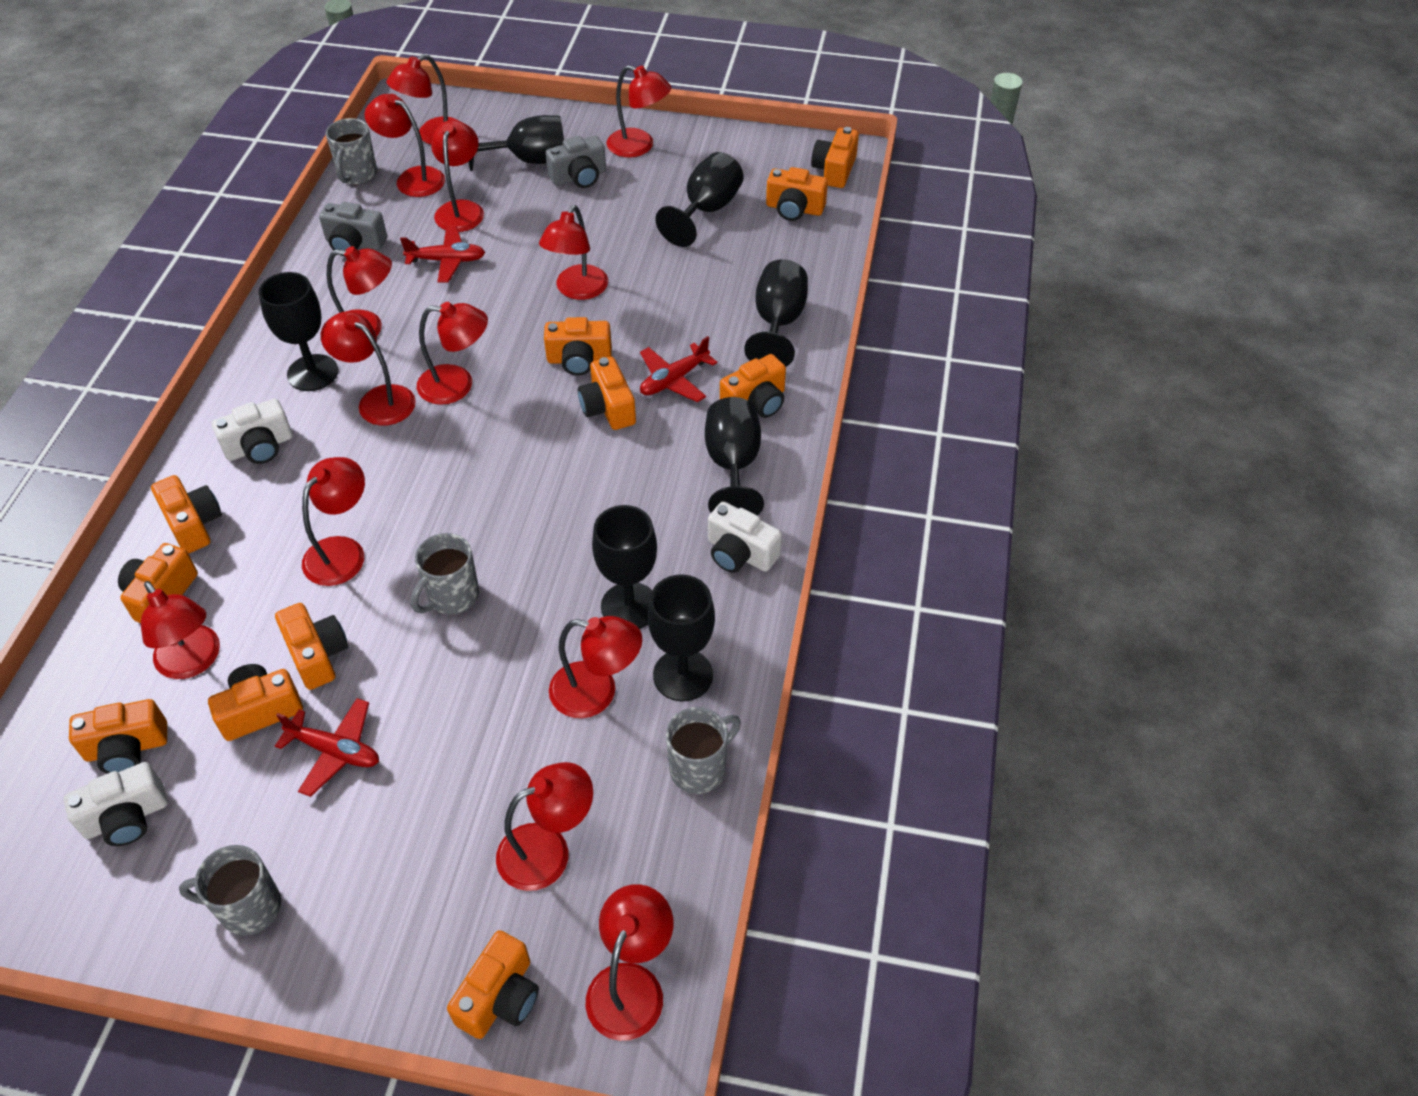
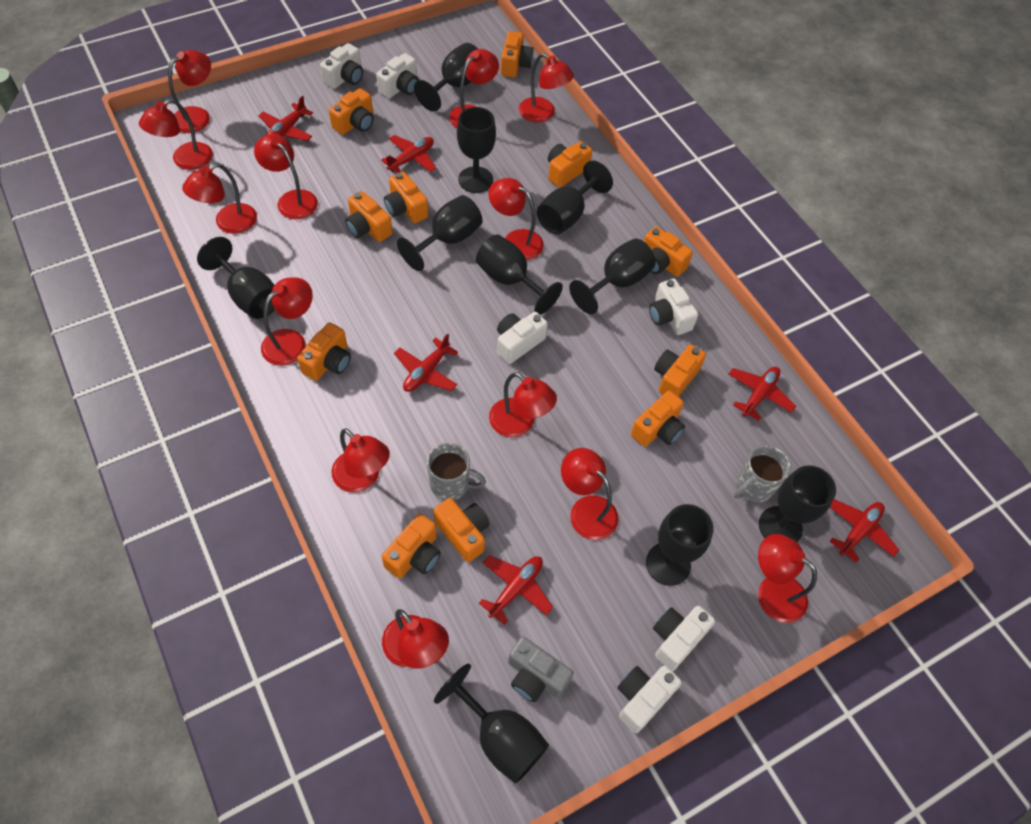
black goblet: [259,272,338,391] [468,115,564,171] [592,505,657,629] [648,575,715,701] [656,152,744,247] [705,397,764,516] [744,259,808,367] = 7 -> [197,237,275,319] [397,195,483,271] [414,43,478,112] [434,663,549,784] [457,107,496,193] [476,235,563,315] [537,160,613,235] [569,239,656,314] [646,504,714,586] [759,465,836,542] = 10
grey camera: [319,202,387,256] [545,136,606,188] = 2 -> [508,636,574,702] = 1
grey mug: [179,845,281,936] [326,118,377,185] [411,533,479,614] [666,707,741,794] = 4 -> [427,443,486,500] [734,445,791,502] = 2
red plane: [275,698,379,797] [400,226,485,283] [640,336,717,402] = 3 -> [258,96,313,141] [381,135,436,173] [394,334,458,392] [479,555,553,625] [728,367,796,421] [829,499,899,563] = 6
white camera: [63,762,168,846] [212,399,293,464] [708,501,782,573] = 3 -> [320,43,363,89] [376,53,419,98] [497,312,548,364] [617,666,682,733] [649,279,698,335] [653,606,715,671] = 6

